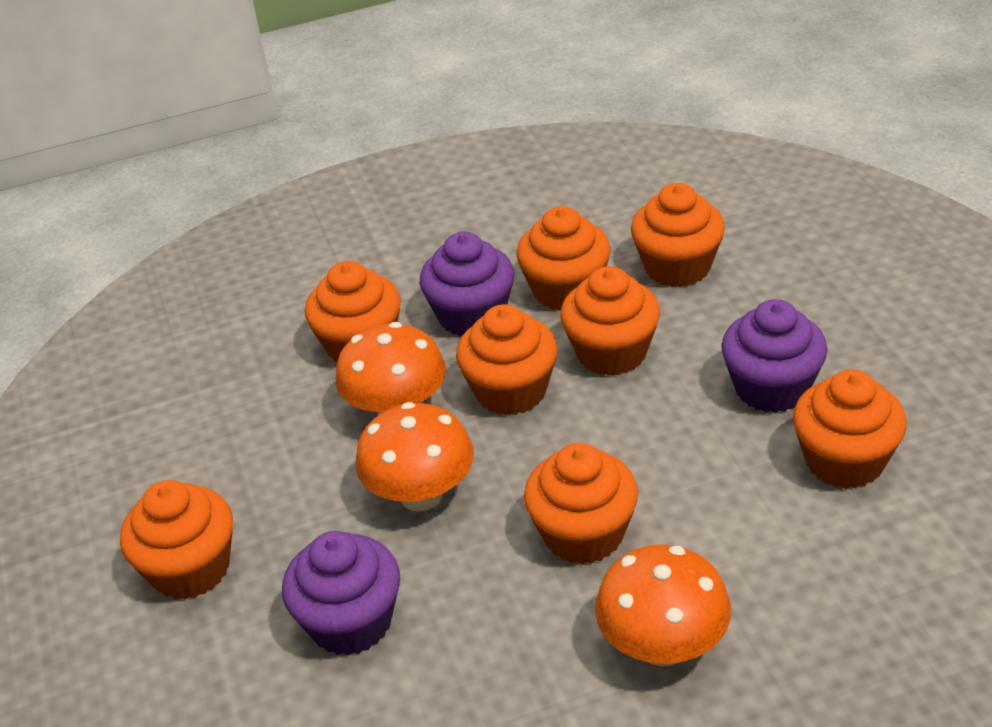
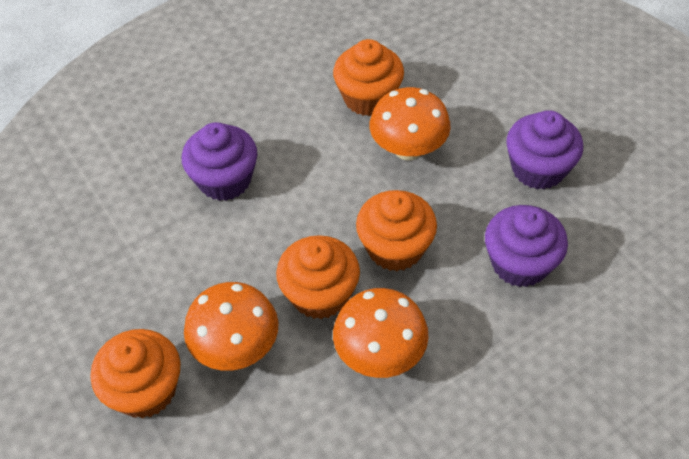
orange cupcake: [120,480,233,600] [305,261,401,362] [456,304,558,415] [516,206,611,311] [524,443,638,564] [560,266,660,376] [631,183,725,287] [793,369,906,489] = 8 -> [91,329,180,418] [276,235,360,319] [333,39,404,116] [356,190,437,271] = 4

